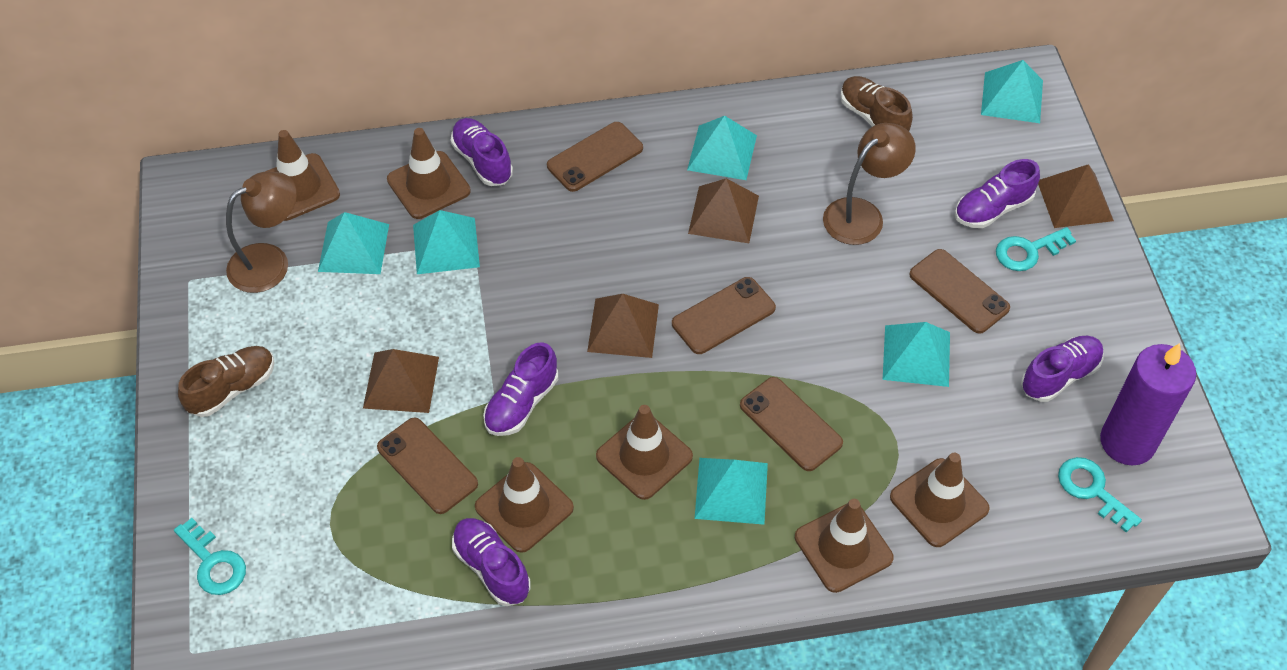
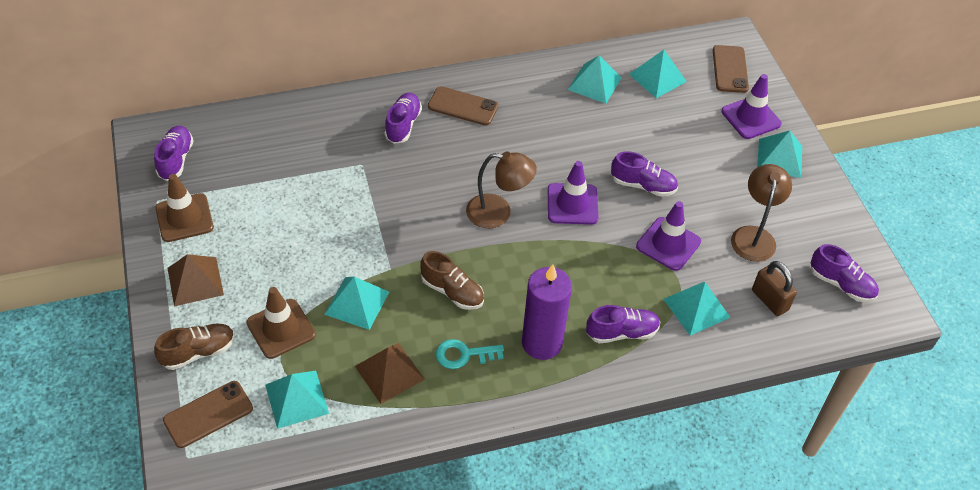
brown padlock: none = 0 -> [752,261,797,316] = 1
brown phone: [377,418,478,514] [547,122,643,192] [672,277,776,354] [740,377,843,471] [909,249,1010,334] = 5 -> [163,381,253,448] [428,86,498,126] [713,45,749,93] = 3
brown pyramid: [363,349,439,413] [587,294,659,358] [688,178,759,243] [1038,164,1114,228] = 4 -> [168,254,224,306] [355,343,425,404] = 2
brown traffic cone: [265,130,340,221] [387,128,471,219] [475,457,574,553] [596,405,693,500] [795,499,894,593] [890,453,990,547] = 6 -> [155,174,214,242] [246,287,316,359] = 2
purple traffic cone: none = 0 -> [548,161,599,225] [636,201,701,271] [721,74,781,139] = 3
turquoise key: [174,518,246,595] [996,227,1076,271] [1058,457,1142,533] = 3 -> [436,339,504,369] = 1

